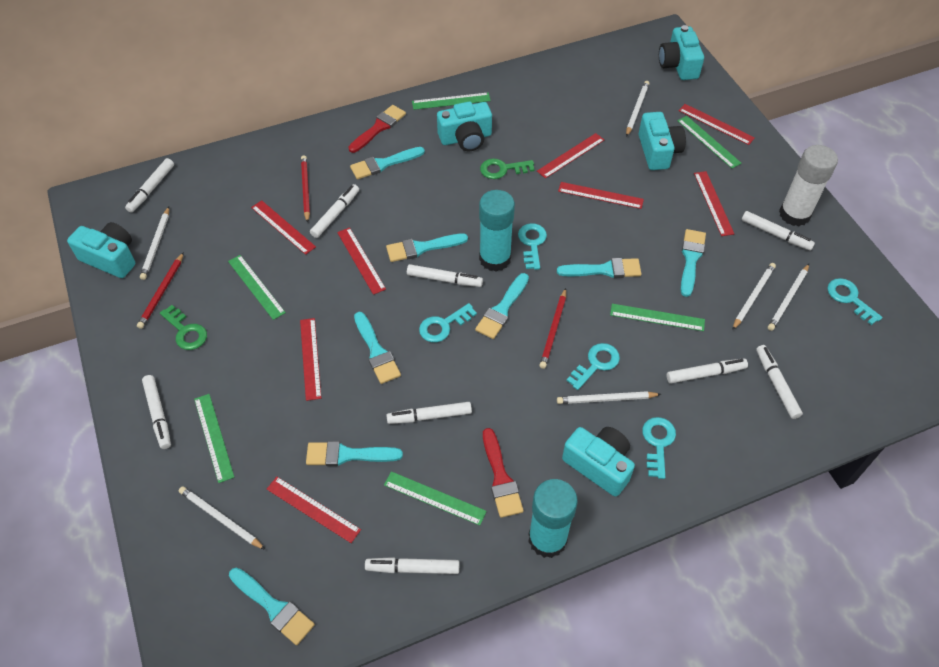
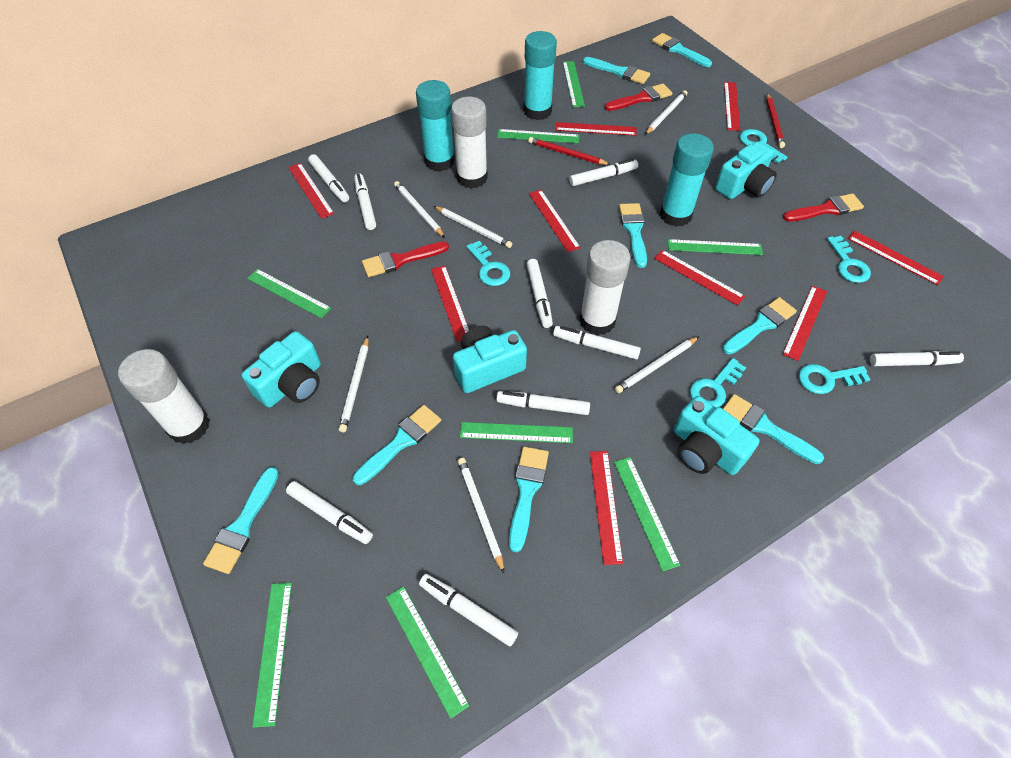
green key: [160,305,207,350] [480,158,535,179] = 2 -> none = 0
green ruler: [194,394,234,483] [228,255,286,320] [384,471,487,526] [412,92,491,110] [610,304,705,331] [677,116,741,169] = 6 -> [247,269,331,318] [252,583,292,728] [386,586,470,719] [460,422,573,443] [497,129,579,143] [563,61,585,107] [614,457,680,571] [668,239,763,255] = 8
red brush: [348,105,406,153] [483,428,524,518] = 2 -> [362,241,449,277] [605,83,672,111] [783,193,864,222] = 3
red pencil: [137,252,184,329] [301,155,310,223] [539,288,566,369] = 3 -> [528,137,610,165] [766,93,785,148] = 2
red ruler: [251,200,316,255] [267,477,361,543] [300,318,321,401] [337,227,386,295] [537,133,604,179] [558,182,644,209] [679,104,755,145] [694,171,734,236] = 8 -> [288,163,334,219] [431,266,469,342] [529,190,581,252] [555,122,637,136] [590,451,623,565] [654,250,745,305] [724,82,740,131] [782,286,827,361] [848,230,944,285] = 9
turquoise camera: [67,222,135,278] [437,102,492,151] [562,427,635,497] [639,112,686,170] [659,25,704,80] = 5 -> [242,331,321,408] [453,326,527,393] [674,396,760,475] [715,141,777,199] = 4
turquoise glue stick: [479,190,515,272] [529,479,578,558] = 2 -> [416,80,455,171] [524,31,557,120] [660,133,714,227] = 3
white glue stick: [779,145,838,226] = 1 -> [118,349,210,444] [451,97,488,189] [580,240,631,335] = 3

